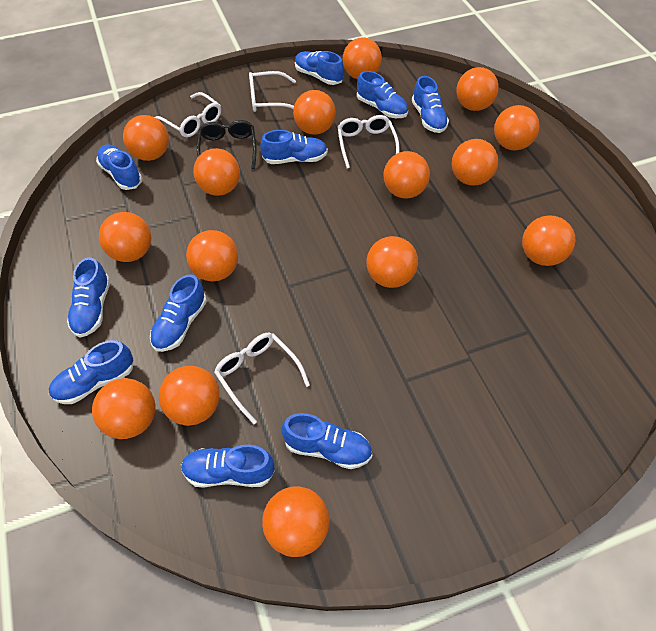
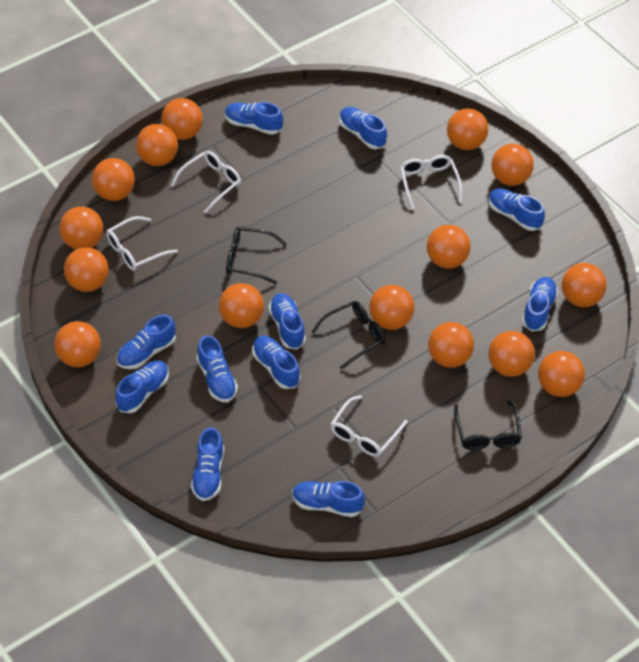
black glasses: [197,120,256,169] = 1 -> [226,227,287,284] [311,301,386,369] [454,401,522,450] = 3
blue shoe: [49,340,134,404] [67,257,110,337] [96,145,142,190] [150,274,207,352] [181,445,275,488] [260,130,328,164] [282,413,372,469] [295,51,344,85] [357,71,408,118] [412,76,449,133] = 10 -> [115,360,169,413] [117,315,176,369] [191,427,224,501] [196,335,238,402] [225,102,283,135] [252,336,300,389] [269,293,306,350] [292,481,365,517] [339,107,387,149] [489,189,545,231] [522,277,558,331] = 11

